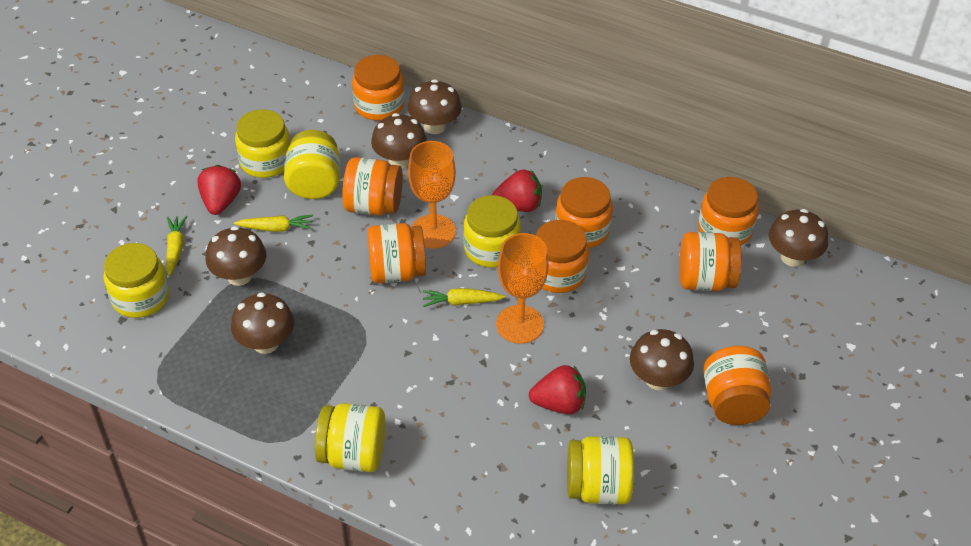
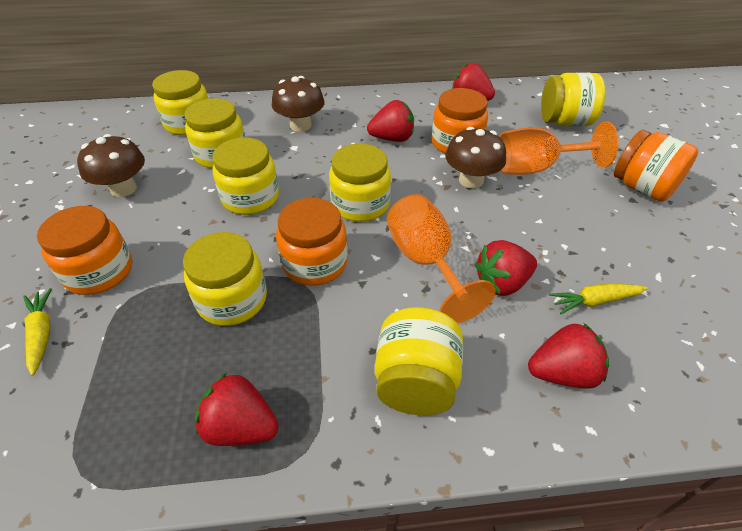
brown mushroom: [206,226,266,286] [231,292,294,354] [371,113,427,169] [408,79,462,134] [630,329,694,390] [769,209,829,267] = 6 -> [77,134,145,197] [272,76,325,132] [445,127,506,188] = 3
orange jar: [342,157,403,215] [352,55,405,121] [367,223,426,283] [536,220,589,293] [555,177,613,248] [679,232,741,291] [698,177,759,245] [703,346,771,425] = 8 -> [37,206,132,295] [276,198,348,286] [432,88,488,154] [614,130,698,202] = 4
red strawberry: [197,165,241,215] [492,170,542,212] [529,365,586,414] = 3 -> [195,373,279,446] [367,100,414,142] [452,63,495,101] [475,240,537,296] [528,323,609,389] = 5
yellow carrot: [166,216,187,276] [234,215,313,232] [422,288,505,307] = 3 -> [23,288,52,376] [549,284,648,314] = 2
yellow jar: [104,243,169,318] [235,109,291,178] [284,130,340,199] [315,403,385,472] [463,195,521,268] [567,436,634,504] = 6 -> [152,70,209,136] [183,232,267,326] [184,98,245,168] [212,138,279,215] [329,143,391,222] [375,307,463,415] [541,72,605,126] = 7

